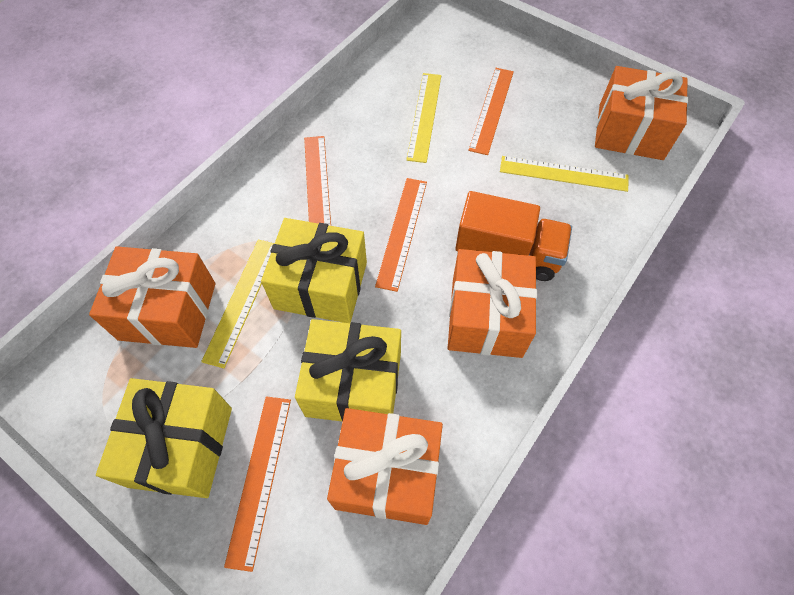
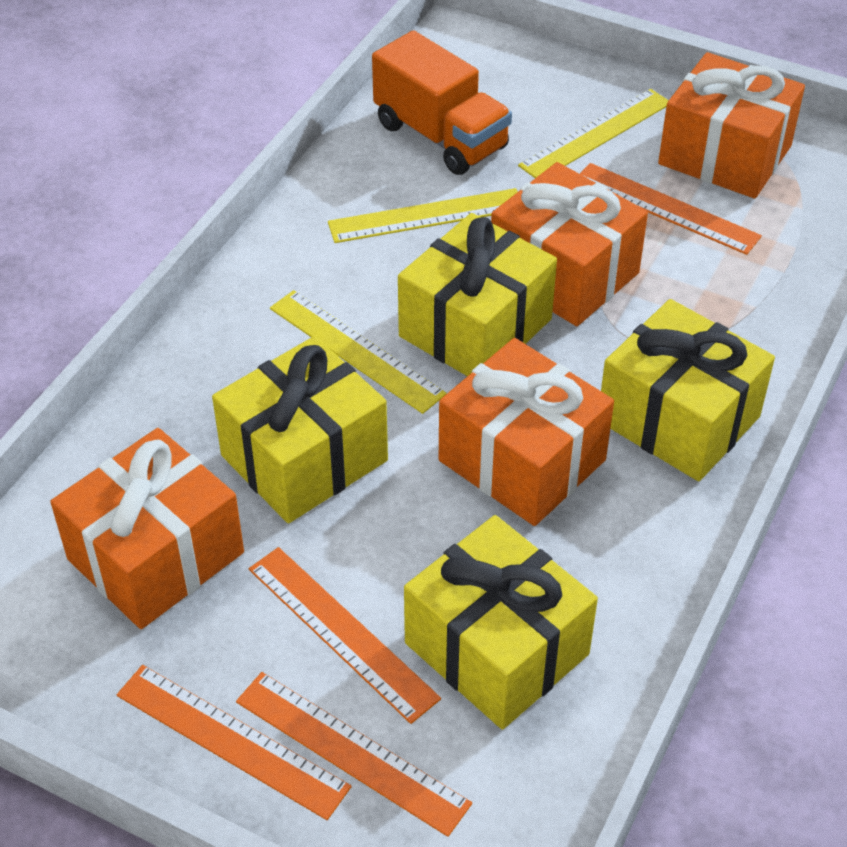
yellow gift: [96,378,232,498] [261,218,367,323] [295,319,401,422] = 3 -> [212,336,388,523] [398,213,557,376] [404,515,598,730] [601,299,775,481] = 4

